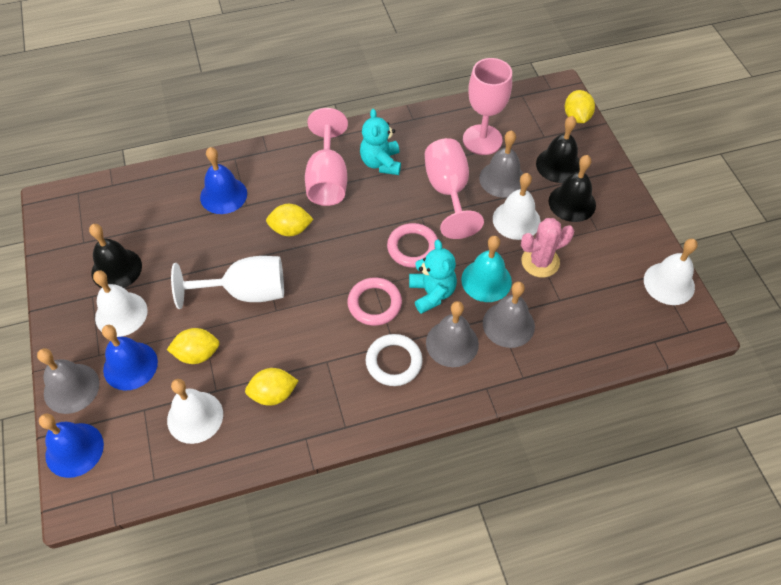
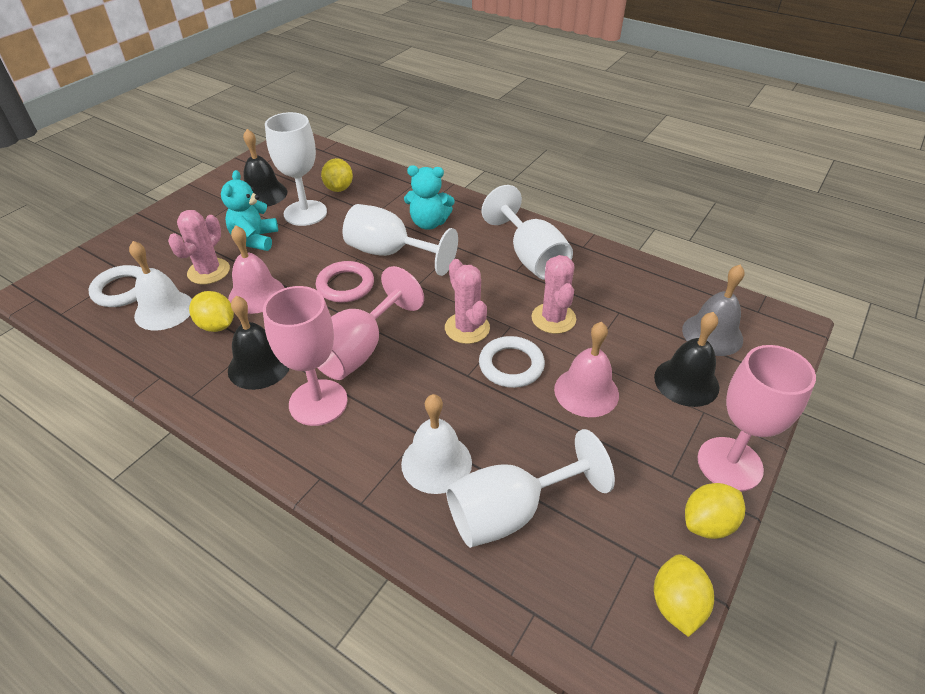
blue bell: [39,413,104,478] [102,325,158,390] [200,147,247,214] = 3 -> none = 0
grey bell: [37,348,100,414] [426,301,479,367] [479,130,524,198] [483,282,535,348] = 4 -> [682,265,745,356] = 1
pink bell: none = 0 -> [228,225,284,314] [554,322,619,417] = 2
pink cactus: [521,218,574,278] = 1 -> [168,210,230,284] [445,259,490,344] [531,255,576,334] = 3
pink ring: [348,278,402,326] [387,223,438,268] = 2 -> [316,261,374,303] = 1
turquoise bell: [461,236,512,302] = 1 -> none = 0
white bell: [93,271,148,337] [167,379,223,444] [493,173,541,240] [644,239,698,305] = 4 -> [129,241,192,330] [401,394,472,494] = 2
white goblet: [171,256,284,309] = 1 -> [265,112,327,226] [343,204,458,276] [446,429,615,548] [482,185,573,280] = 4
white ring: [366,334,423,386] = 1 -> [88,265,142,307] [479,336,545,388] = 2

